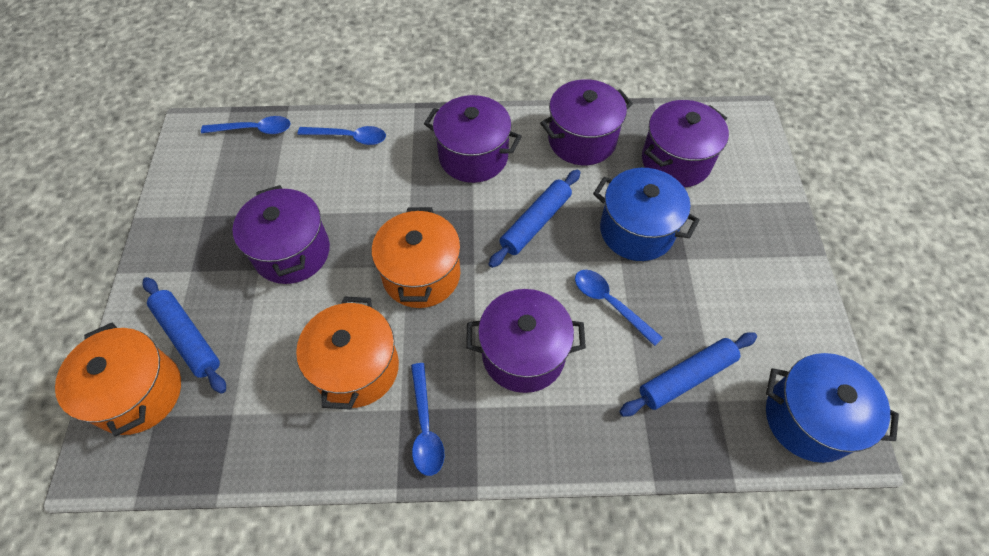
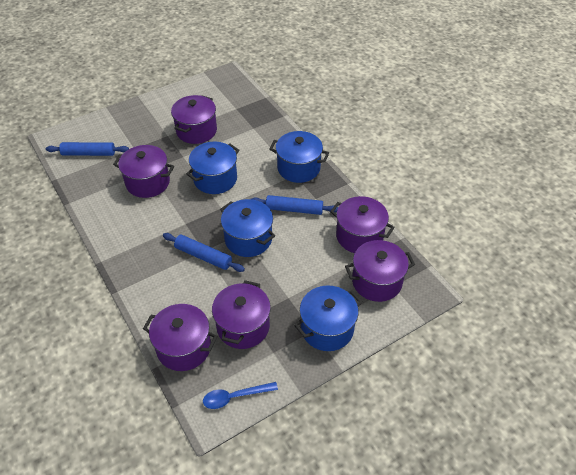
blue pot: [593,168,700,261] [766,353,899,463] = 2 -> [186,142,239,194] [220,199,275,257] [269,131,329,183] [294,285,362,351] = 4
blue spoon: [201,116,291,134] [297,126,386,145] [411,363,444,476] [575,270,663,346] = 4 -> [203,382,278,409] = 1
orange pot: [55,322,181,437] [296,296,399,410] [372,207,461,308] = 3 -> none = 0
purple pot: [232,185,330,284] [424,95,522,183] [466,289,586,393] [540,79,633,165] [642,100,729,188] = 5 -> [113,145,174,198] [143,304,218,371] [171,95,217,144] [212,280,271,349] [330,196,395,253] [345,240,415,302] = 6

